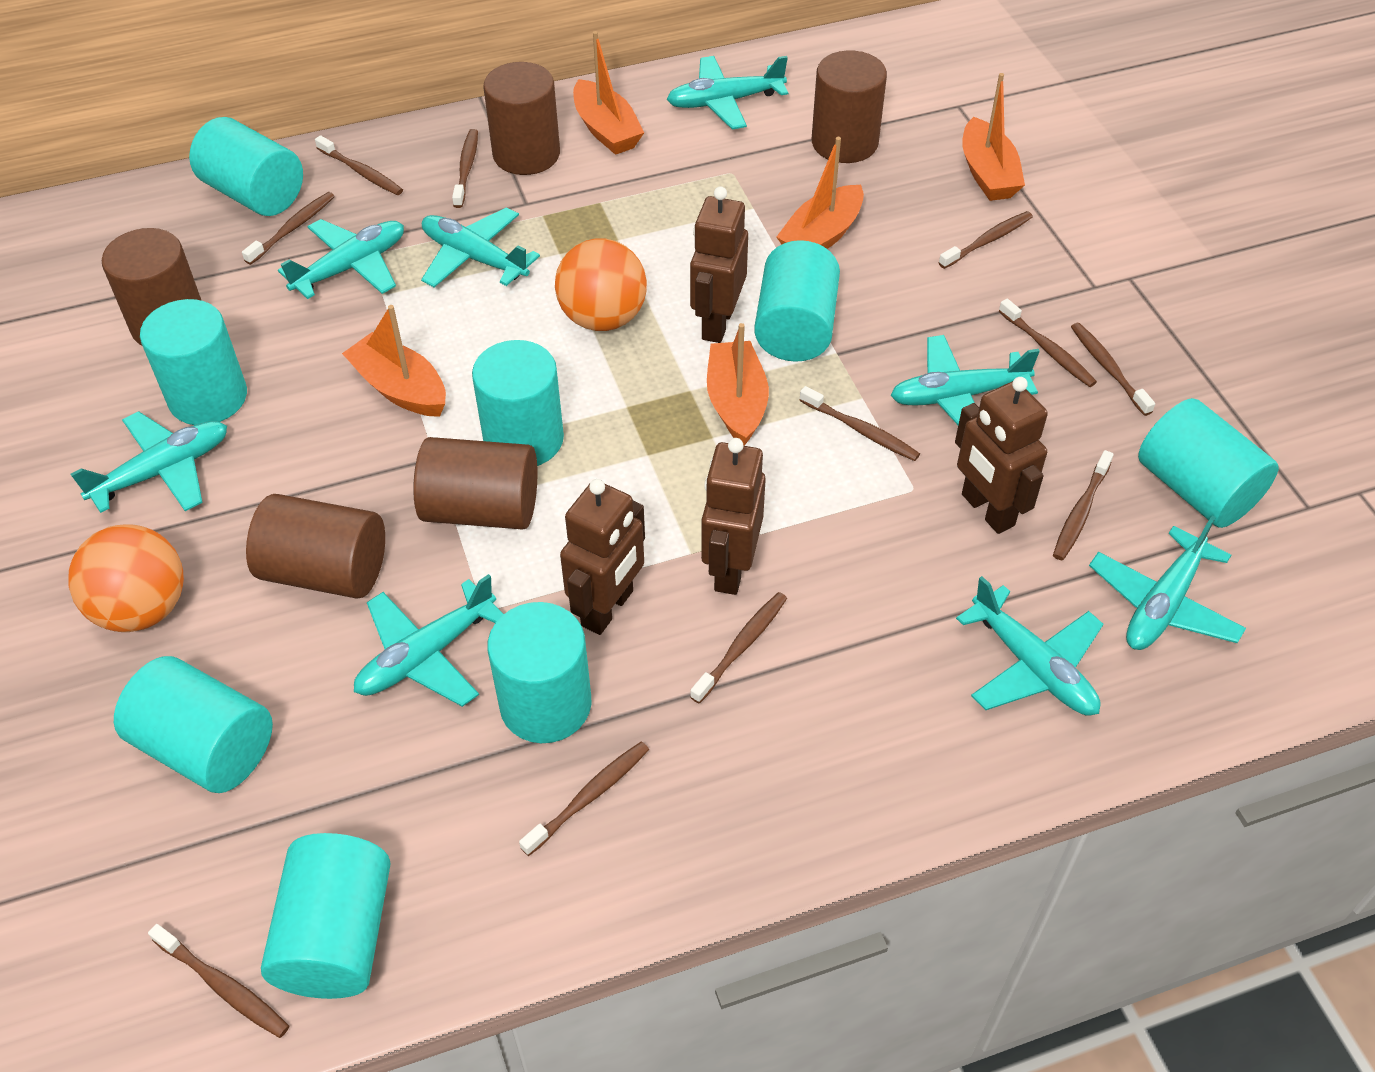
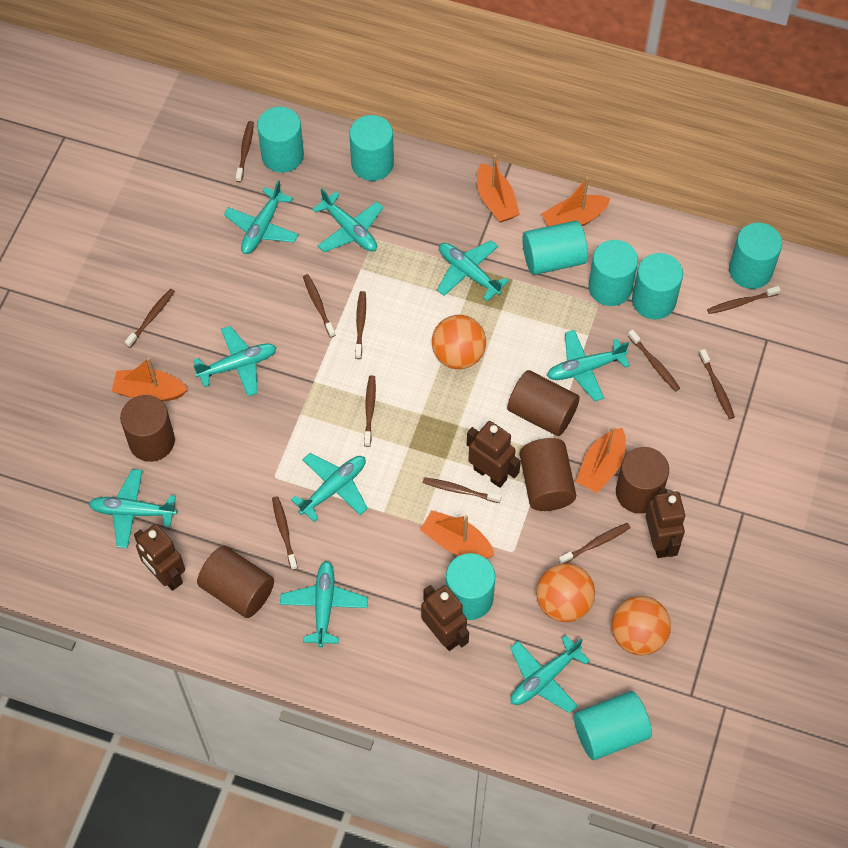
orange ball: [68,524,184,632] [555,238,647,331] = 2 -> [432,315,486,369] [536,563,595,622] [612,596,671,655] = 3
turquoise plane: [71,411,227,513] [278,219,404,299] [354,574,503,707] [421,207,540,287] [667,56,788,129] [890,335,1040,425] [956,576,1103,716] [1089,515,1246,650] = 8 -> [88,469,177,548] [193,326,277,396] [224,180,299,254] [280,561,368,647] [291,453,368,522] [312,189,384,252] [437,240,509,301] [510,635,590,713] [547,330,630,402] = 9

